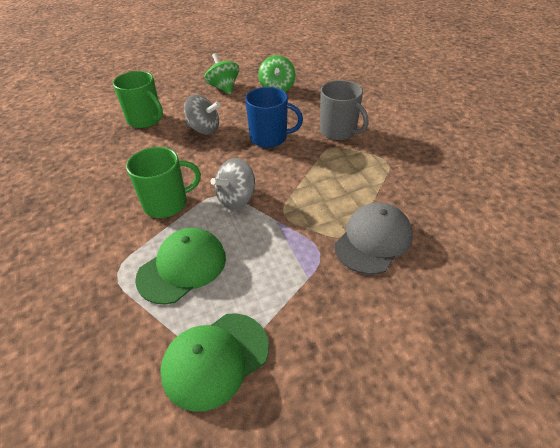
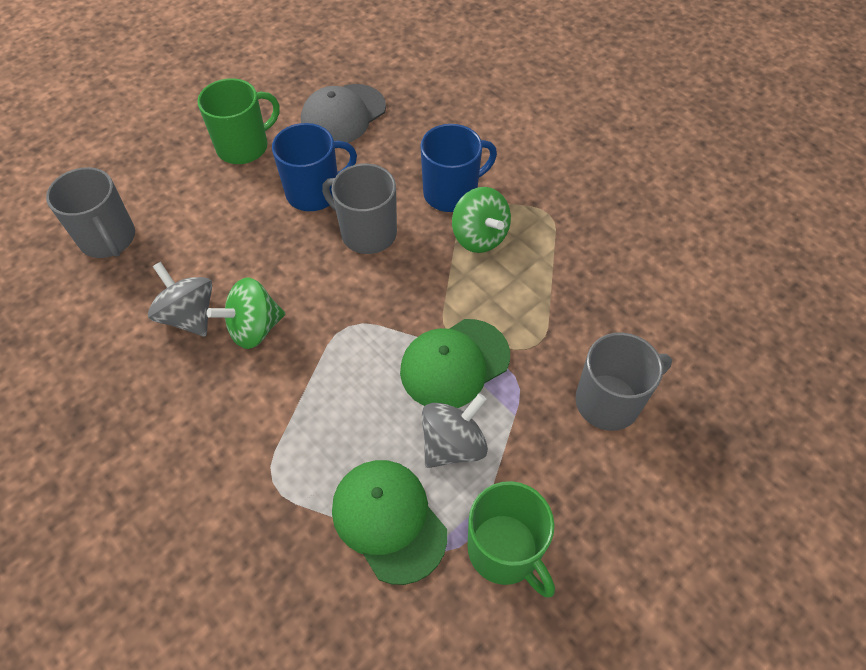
blue mug: [245,87,303,148] = 1 -> [272,123,357,211] [420,124,497,212] = 2
grey mug: [320,80,368,140] = 1 -> [46,167,135,258] [322,164,397,254] [575,332,672,431] = 3

